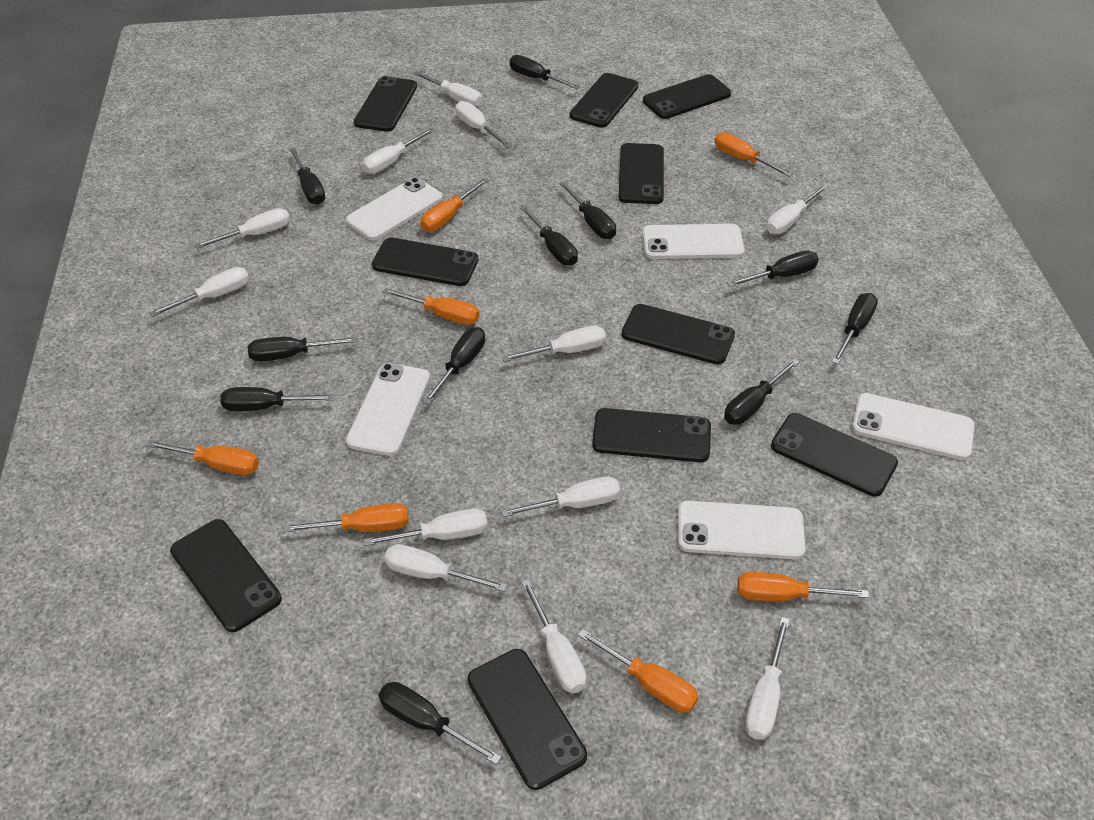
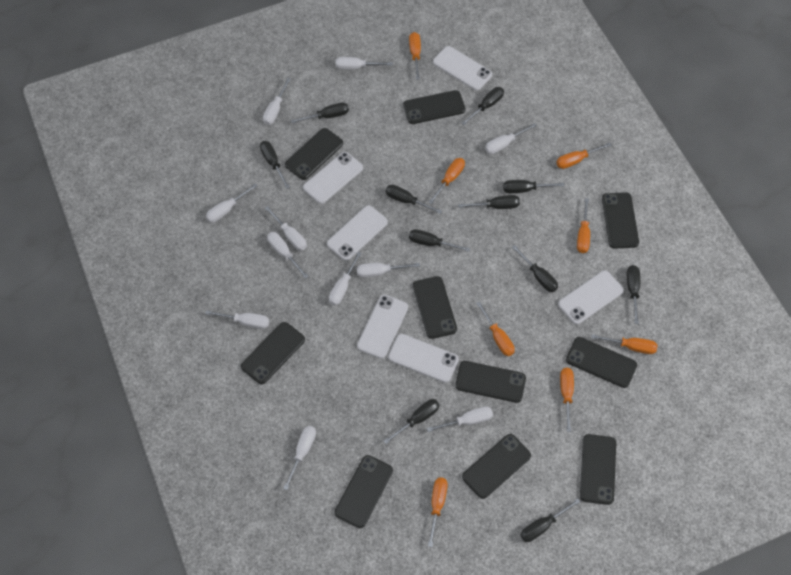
orange screwdriver: [146,440,259,475] [284,503,409,532] [383,288,480,325] [420,178,488,232] [578,629,699,713] [715,132,793,177] [737,572,869,601] = 7 -> [409,32,421,80] [428,158,465,204] [428,478,448,547] [476,301,515,356] [556,142,612,169] [560,368,574,432] [577,198,590,253] [591,334,657,354] = 8
white phone: [346,177,443,240] [346,363,430,456] [642,224,745,259] [678,501,806,559] [852,393,975,460] = 5 -> [303,152,363,204] [327,205,388,261] [357,295,408,359] [388,334,459,383] [433,46,492,90] [558,270,624,324] = 6
white screwdriver: [150,267,249,317] [194,208,290,249] [362,128,434,174] [363,509,488,546] [384,544,507,592] [413,71,482,107] [455,101,512,148] [501,476,620,517] [502,325,606,362] [521,579,586,693] [745,617,790,740] [767,184,829,234] = 12 -> [205,310,269,329] [206,184,257,223] [263,78,291,125] [265,206,307,251] [267,232,309,279] [283,426,316,490] [329,252,361,306] [335,57,393,69] [357,263,420,278] [427,407,493,432] [485,123,537,154] = 11

